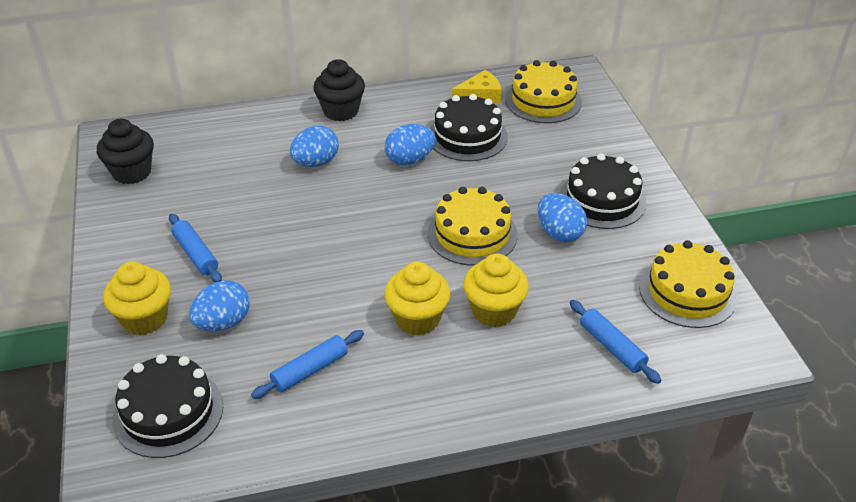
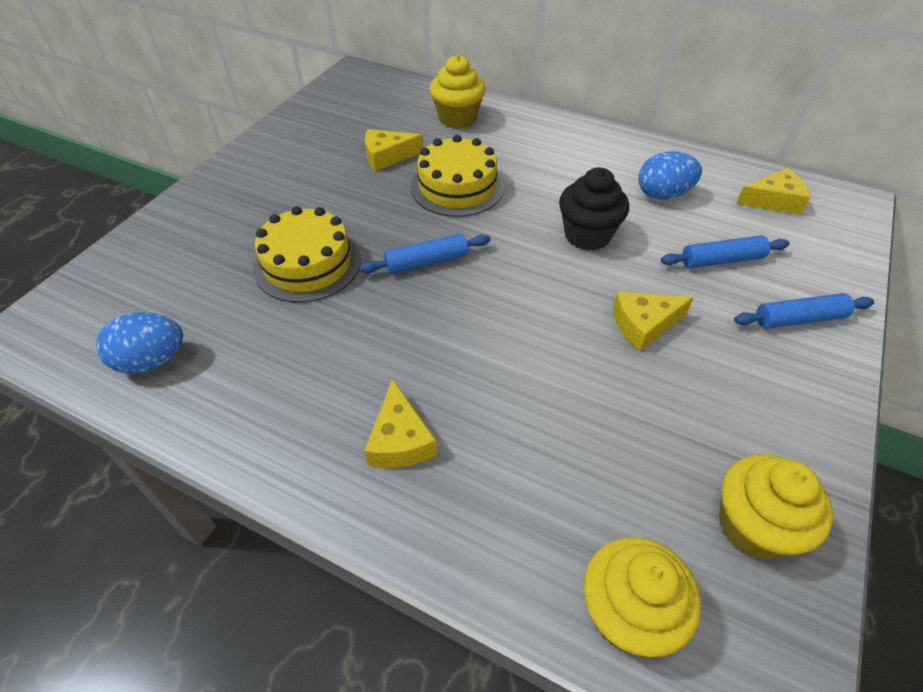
black cake: [113,354,223,458] [430,94,508,161] [559,153,646,229] = 3 -> none = 0
black cupcake: [97,119,154,184] [313,59,365,121] = 2 -> [559,167,629,251] = 1
blue egg: [189,280,250,331] [290,126,339,167] [385,124,436,165] [538,193,587,242] = 4 -> [96,312,183,374] [638,151,702,200] = 2
yellow cake: [427,187,518,266] [505,60,582,123] [639,240,737,328] = 3 -> [253,206,361,303] [411,135,504,217] = 2
yellow cheese: [452,70,501,103] = 1 -> [364,379,437,468] [365,129,423,171] [613,292,694,351] [736,168,810,214] = 4

